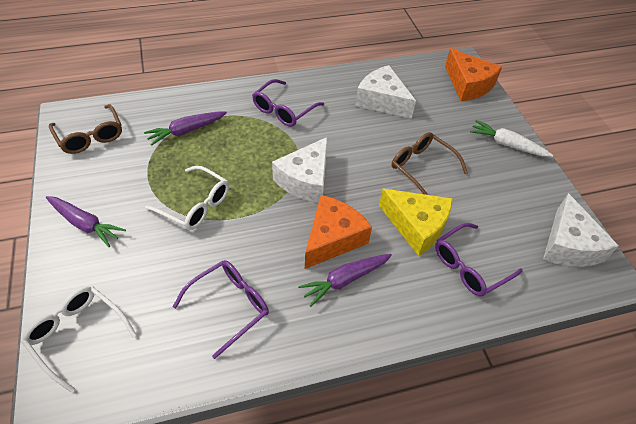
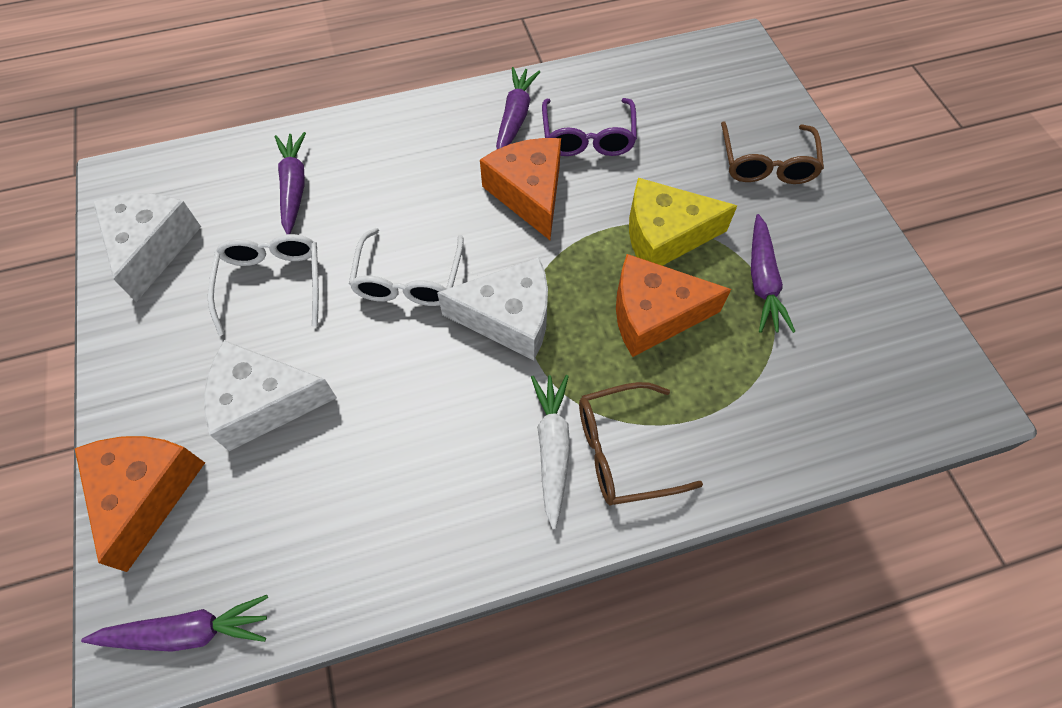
orange cheese: [305,195,372,269] [445,48,502,101] = 2 -> [75,436,205,572] [480,138,561,240] [616,254,731,357] = 3
purple carrot: [46,196,126,247] [144,111,227,146] [298,254,392,307] = 3 -> [81,595,268,652] [275,132,306,234] [496,67,540,149] [751,214,795,333] = 4
purple glasses: [173,260,269,359] [252,79,324,127] [435,223,523,296] = 3 -> [542,98,637,156] = 1

